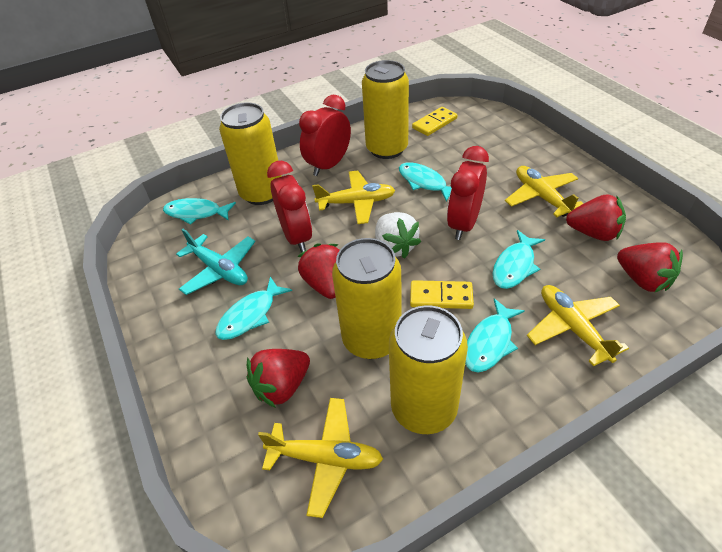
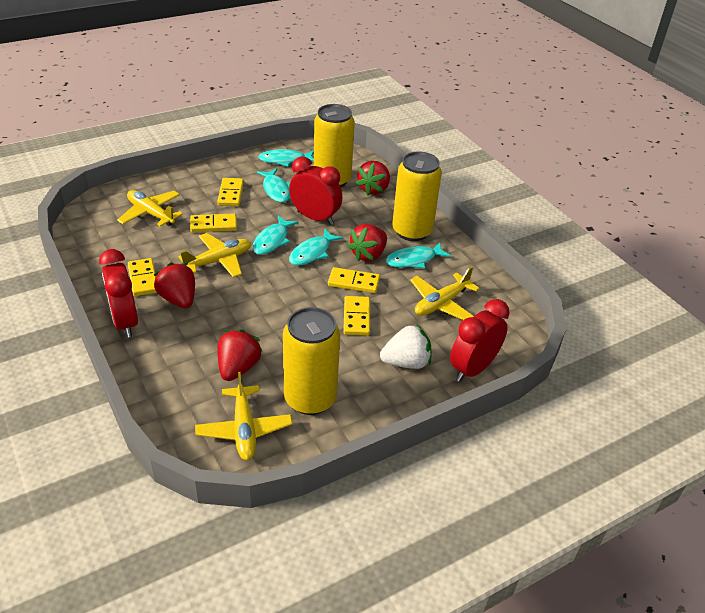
turquoise plane: [176,229,255,295] = 1 -> none = 0
yellow can: [219,102,282,205] [332,238,402,359] [362,60,409,159] [389,305,468,434] = 4 -> [283,307,340,415] [314,104,355,187] [392,152,442,241] = 3
yellow domino: [410,280,474,309] [412,107,458,136] = 2 -> [128,258,157,296] [190,213,237,232] [217,178,244,206] [328,267,380,293] [343,296,370,336] = 5

